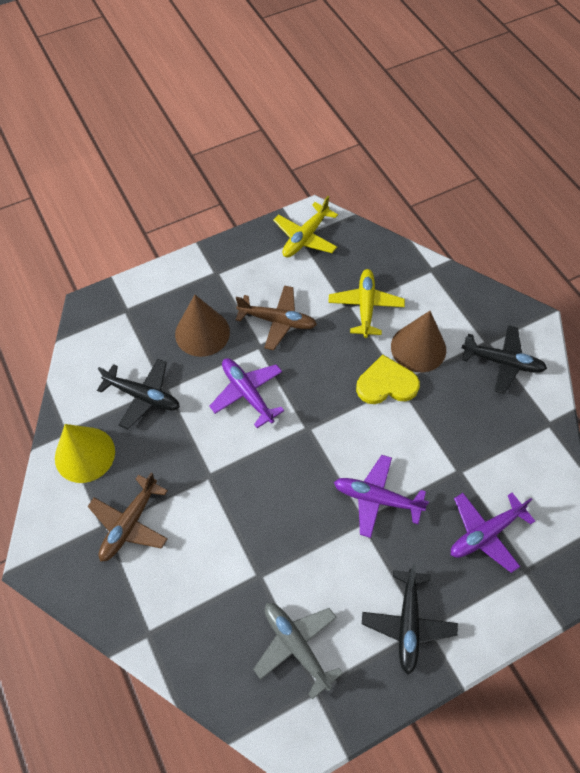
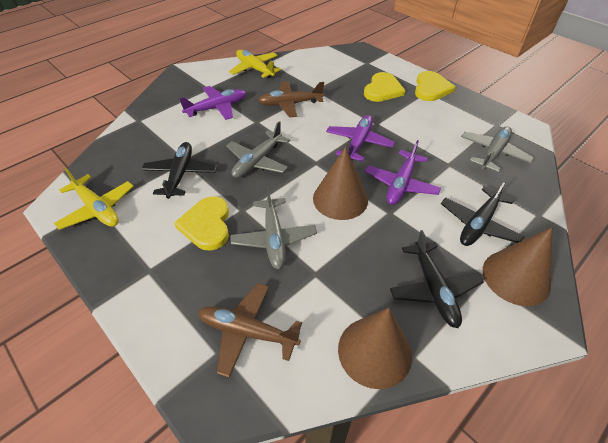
brown cone: [175,295,230,357] [391,311,446,372] = 2 -> [313,147,368,220] [338,308,412,389] [483,227,552,306] = 3
grey plane: [253,603,343,699] = 1 -> [226,121,290,178] [231,186,317,269] [461,126,534,172] = 3
yellow cone: [55,424,115,483] = 1 -> none = 0
yellow heart: [356,354,420,404] = 1 -> [174,196,229,251] [364,72,405,102] [415,71,456,101] = 3

